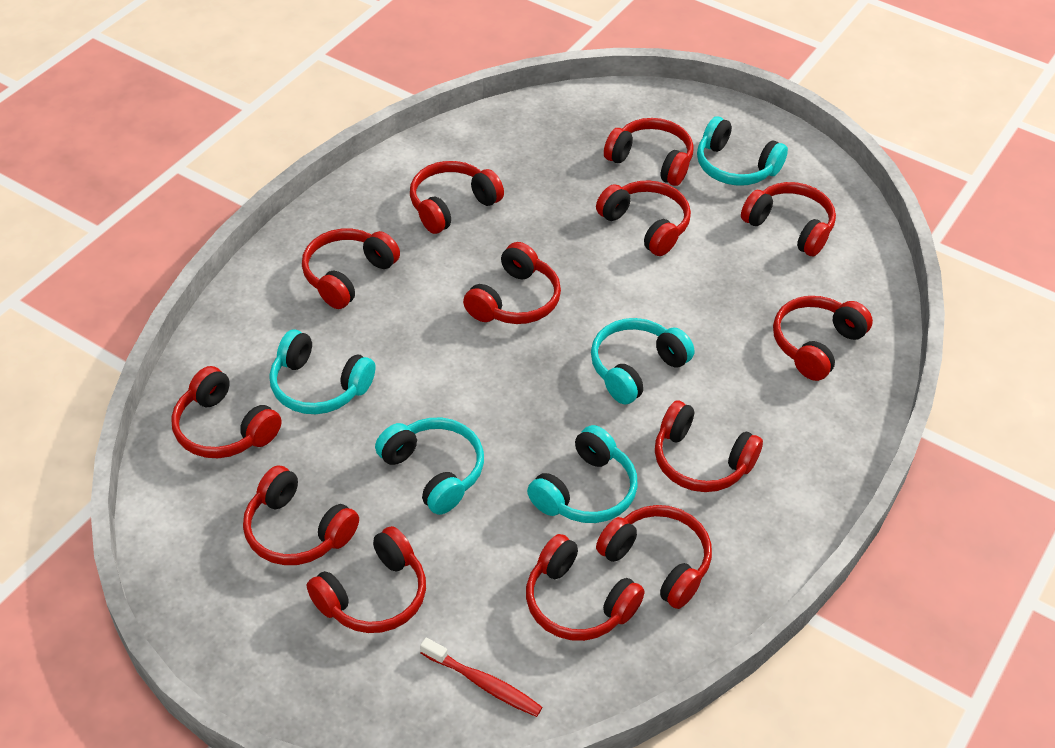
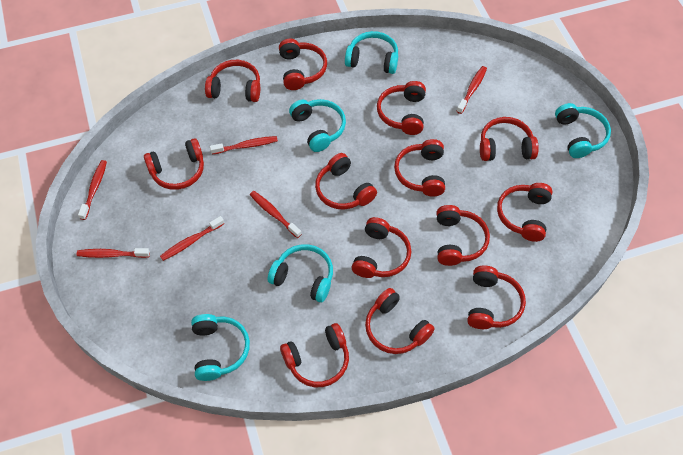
red toothbrush: [420,638,542,717] = 1 -> [77,248,150,258] [78,160,107,220] [160,216,224,261] [210,136,278,154] [250,191,302,238] [456,66,487,114] = 6

